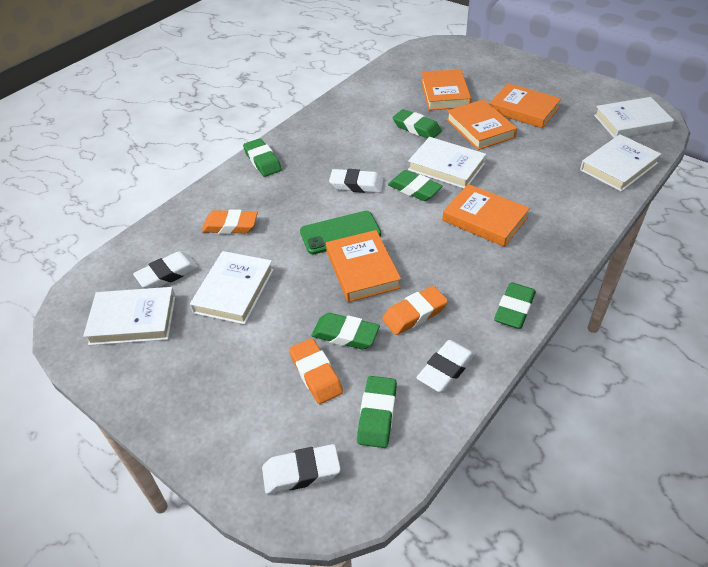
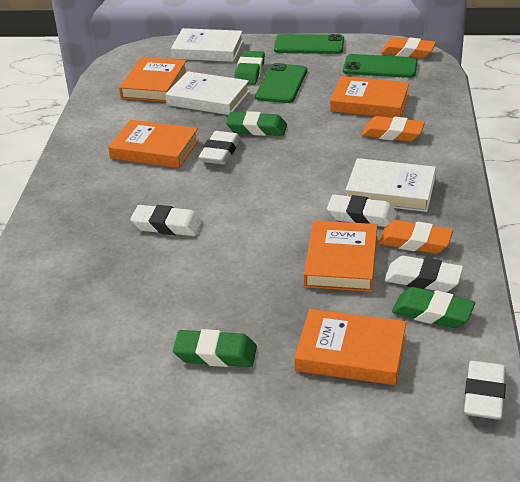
green eraser: [243,138,282,177] [312,313,380,349] [357,376,397,448] [388,170,443,201] [393,109,441,139] [494,282,536,329] = 6 -> [173,329,257,367] [226,111,287,136] [234,51,265,85] [392,287,475,328] = 4
green phone: [300,211,381,254] = 1 -> [255,63,307,103] [274,34,344,54] [343,54,418,78] = 3
white book: [83,287,176,345] [190,251,274,325] [408,137,486,188] [580,134,661,192] [594,97,674,138] = 5 -> [166,71,250,115] [171,28,243,62] [346,158,436,212] = 3
white eraser: [133,251,198,288] [262,444,341,494] [329,169,383,193] [416,340,475,392] = 4 -> [130,205,202,236] [199,131,240,165] [327,194,398,227] [384,256,463,292] [464,361,506,420] = 5

